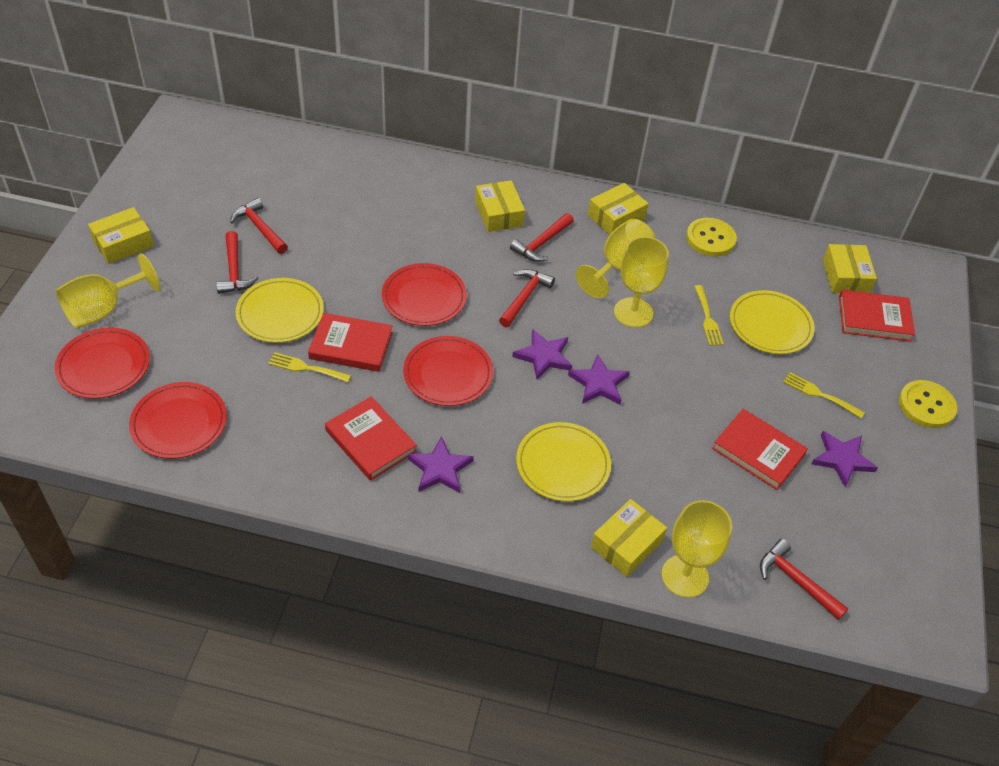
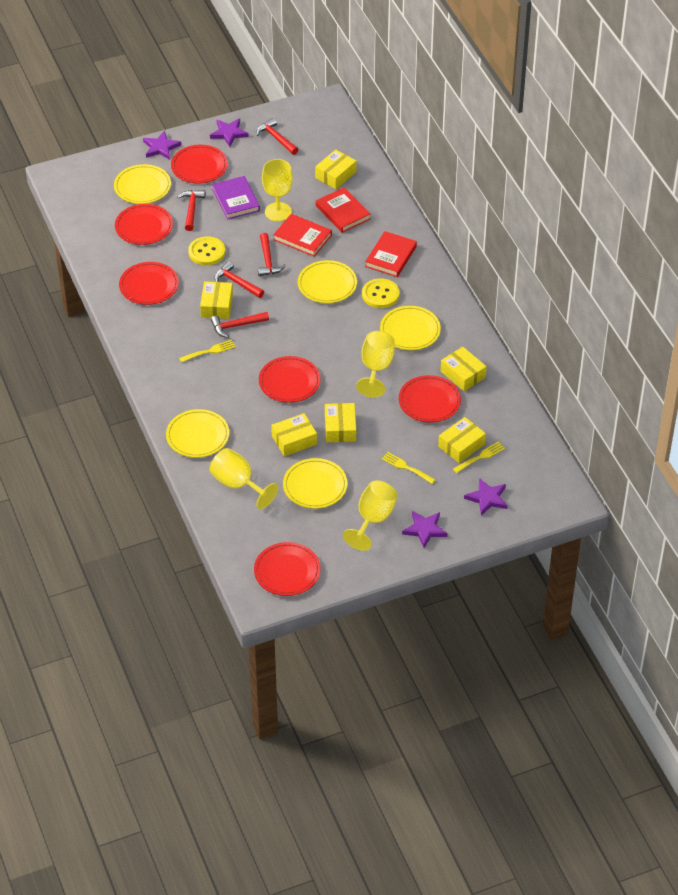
purple book: none = 0 -> [212,176,260,220] = 1
red book: [308,313,393,372] [325,396,417,481] [712,409,808,490] [839,290,915,342] = 4 -> [273,214,332,257] [316,187,371,233] [365,231,417,277] = 3
red plate: [55,327,150,399] [129,382,227,459] [382,263,467,326] [403,336,493,406] = 4 -> [115,204,173,245] [119,262,179,305] [171,145,228,184] [254,542,321,596] [259,356,321,403] [399,375,461,423] = 6
yellow box: [88,207,154,264] [475,180,525,232] [588,183,648,235] [591,499,667,577] [823,244,877,293] = 5 -> [200,281,233,319] [271,413,317,456] [315,149,357,189] [325,403,356,442] [438,417,486,463] [441,347,487,391] = 6
yellow plate: [236,278,324,343] [516,422,611,501] [730,290,815,354] = 3 -> [114,164,171,204] [166,409,229,458] [283,458,348,509] [298,260,357,303] [380,306,441,350] = 5

